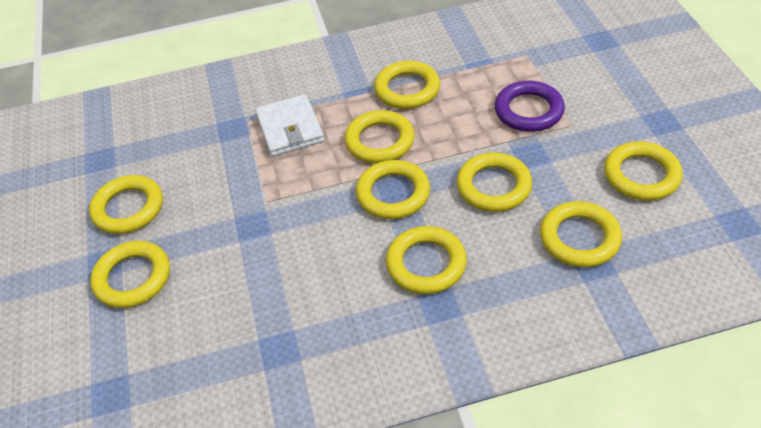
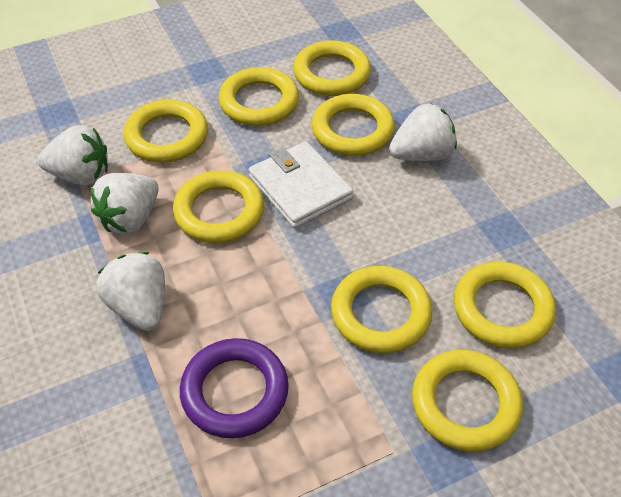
white strawberry: none = 0 -> [38,125,108,185] [91,173,159,234] [97,252,165,331] [389,103,457,161] = 4
yellow ring: [89,175,163,234] [90,241,170,308] [345,110,414,164] [356,160,430,219] [374,61,440,109] [386,226,467,294] [457,153,532,212] [540,201,622,267] [604,141,683,201] = 9 -> [124,100,208,163] [173,170,264,243] [219,67,299,126] [293,40,371,96] [312,94,395,156] [331,266,432,353] [412,350,523,452] [454,262,556,349] = 8

